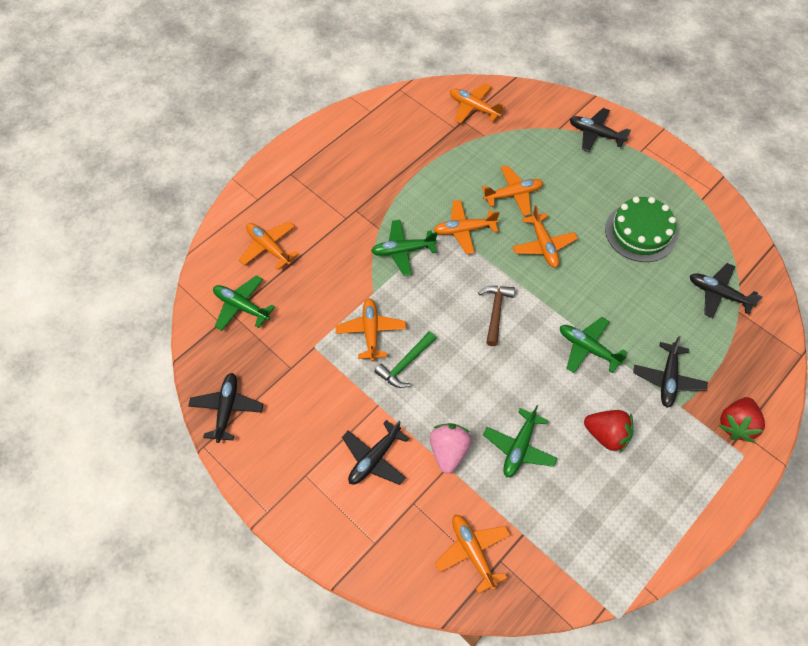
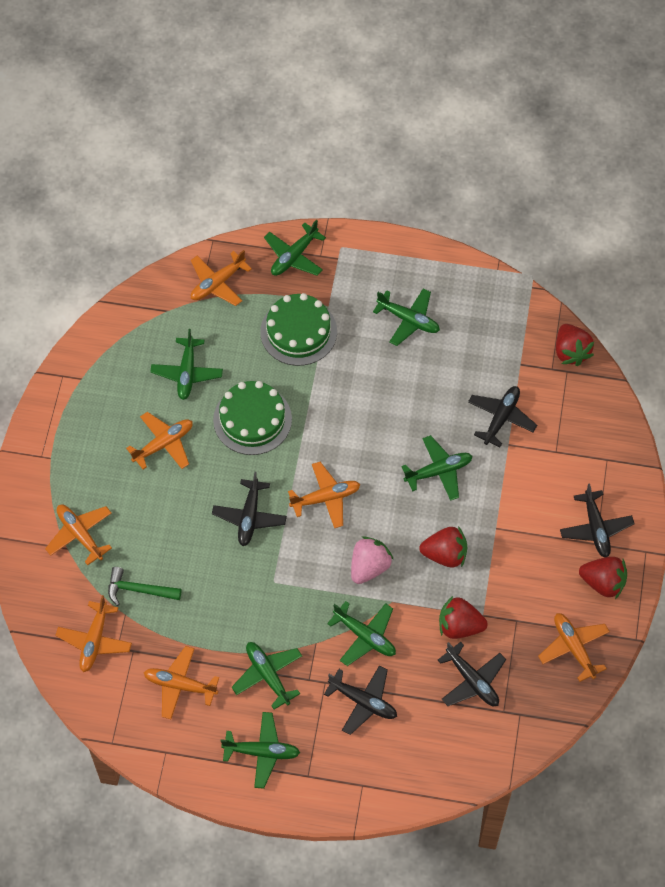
brown hammer: [478,286,515,346] = 1 -> none = 0
green cake: [605,197,677,262] = 1 -> [213,381,292,455] [260,293,337,366] = 2
green plane: [213,275,275,331] [371,220,437,276] [483,405,557,478] [560,317,627,373] = 4 -> [150,329,223,400] [221,712,300,789] [231,642,302,709] [264,220,326,276] [327,601,396,666] [373,288,440,346] [401,435,472,501] = 7
red strawberry: [584,410,633,453] [719,397,765,443] = 2 -> [419,526,468,568] [439,596,488,639] [556,324,594,366] [579,557,627,599] = 4

